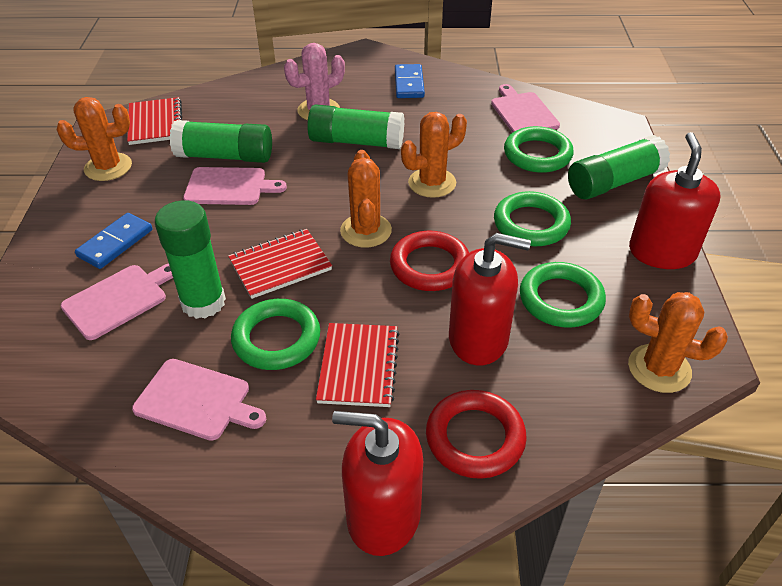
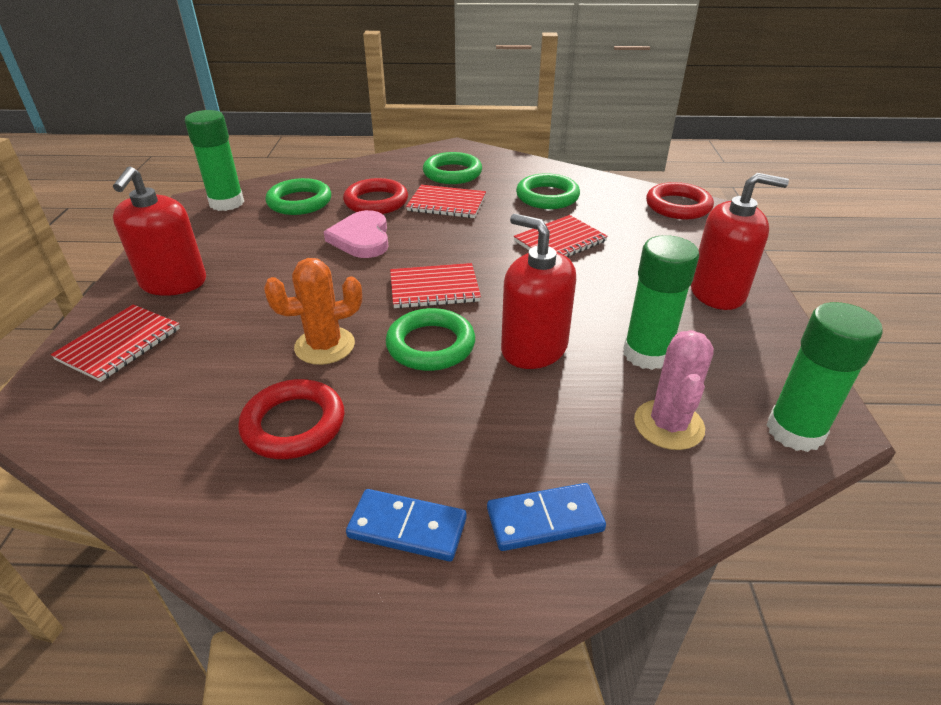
green glue stick: [155,200,226,319] [169,120,272,163] [307,105,404,149] [568,135,670,200] = 4 -> [185,110,244,211] [623,235,699,370] [766,302,883,452] = 3
orange cactus: [56,97,132,181] [340,150,392,248] [401,112,467,198] [628,292,728,393] = 4 -> [264,258,362,365] = 1
pink cutting board: [61,263,173,340] [132,359,266,441] [183,167,287,205] [491,84,560,133] = 4 -> none = 0
pink heart: none = 0 -> [324,210,388,258] = 1
red notebook: [127,97,182,145] [228,229,332,299] [316,323,400,407] = 3 -> [51,304,180,382] [390,263,481,308] [406,185,486,218] [514,215,608,257] = 4
red ring: [390,231,469,291] [426,390,527,479] = 2 -> [238,379,345,459] [343,178,408,214] [646,182,714,219] = 3

